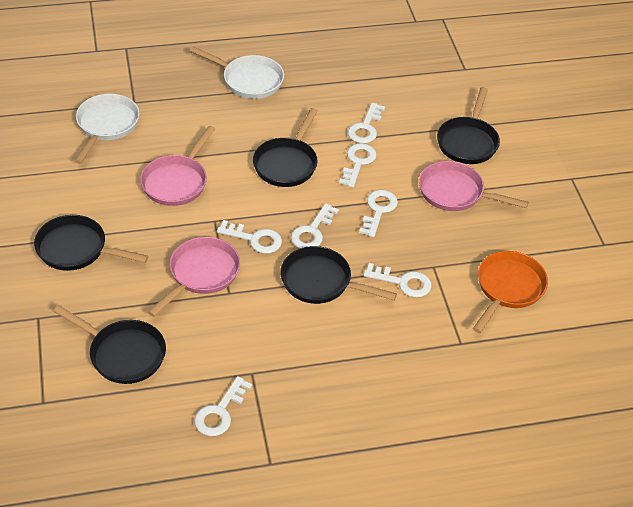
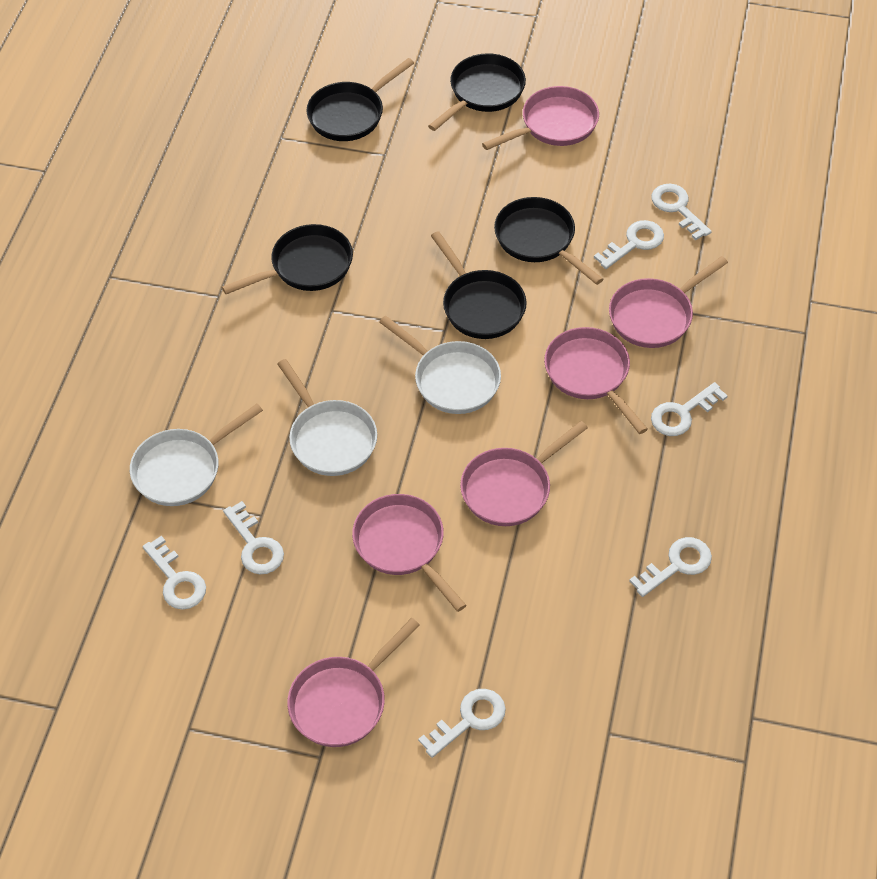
orange pan: [473,251,548,333] = 1 -> none = 0
pink pan: [140,126,215,206] [148,237,240,317] [419,161,529,211] = 3 -> [287,618,420,747] [352,494,466,612] [460,421,588,526] [482,86,599,150] [544,327,648,434] [609,256,728,348] = 6
white pan: [74,94,140,164] [190,47,284,99] = 2 -> [130,404,263,506] [277,359,377,476] [379,316,501,414] = 3

